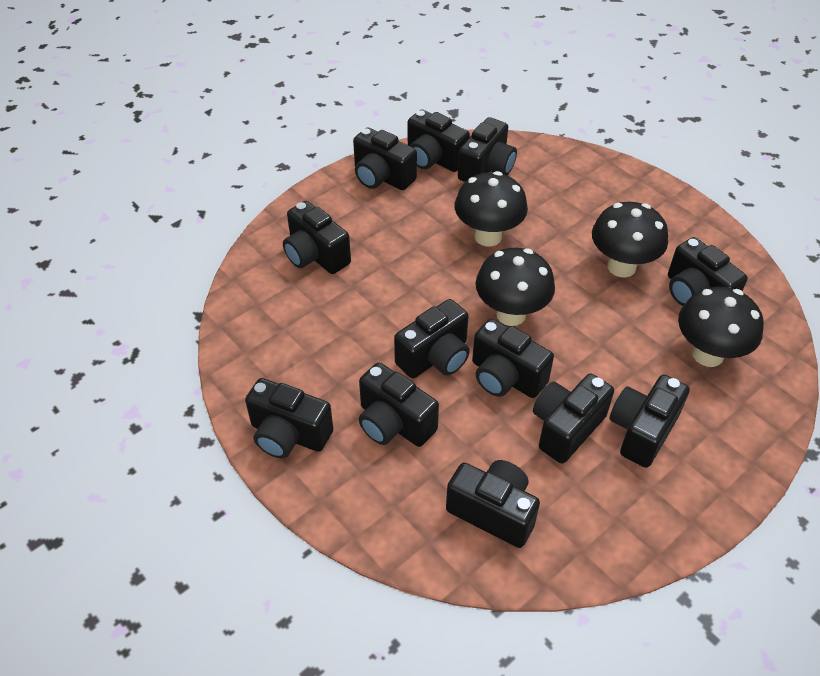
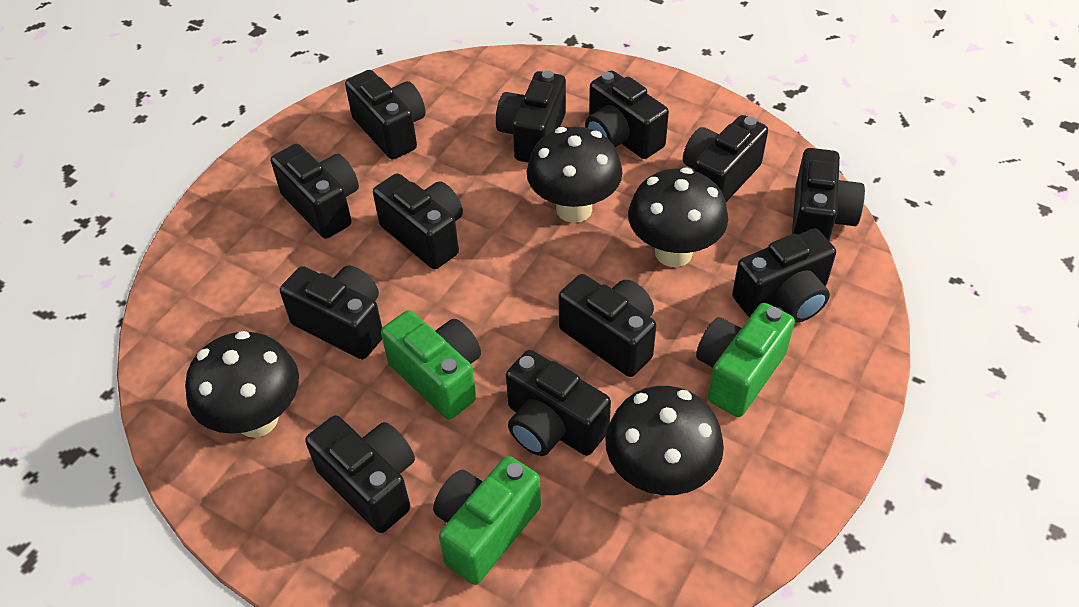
green camera: none = 0 -> [381,310,481,419] [433,456,541,585] [696,303,795,417] = 3

